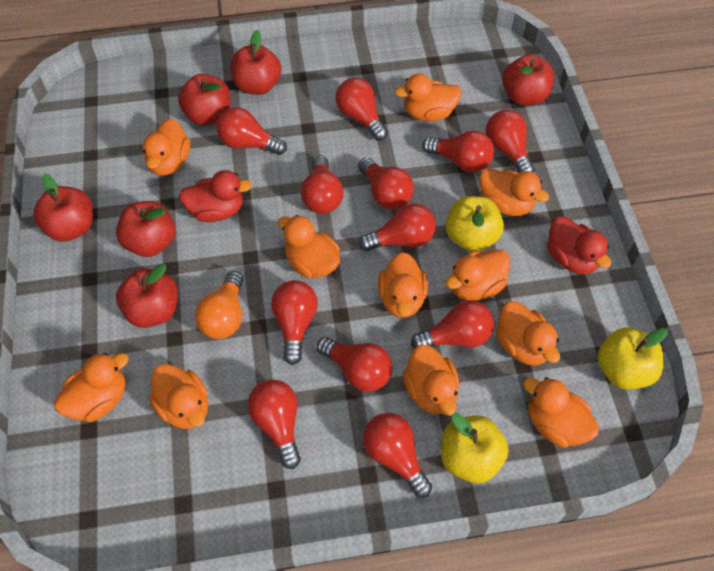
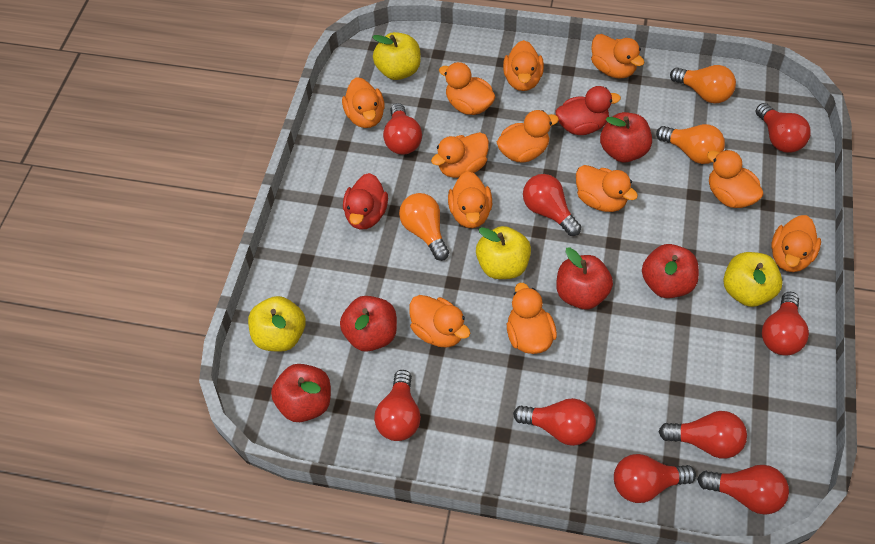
orange duck: [54,353,129,422] [142,119,190,176] [149,364,208,429] [278,215,340,278] [378,252,428,318] [394,74,461,121] [403,345,459,416] [445,250,511,301] [479,168,549,216] [496,301,560,366] [523,377,599,447] = 11 -> [342,77,385,128] [409,295,470,348] [431,132,489,178] [439,62,496,115] [448,171,492,228] [497,110,559,163] [503,40,544,91] [507,283,557,354] [576,165,638,212] [591,34,644,79] [707,150,764,208] [771,215,821,272] = 12
orange light bulb: [195,271,243,339] = 1 -> [399,193,449,261] [656,124,725,164] [670,65,736,104] = 3
red apple: [33,174,93,242] [116,201,176,257] [116,264,178,328] [178,74,231,126] [231,30,281,95] [502,54,554,105] = 6 -> [271,364,331,422] [340,296,397,352] [556,248,613,309] [600,112,652,162] [642,244,699,298] = 5
red light bulb: [216,107,287,155] [247,380,301,469] [271,280,318,365] [301,155,343,214] [317,337,393,392] [335,78,388,141] [358,157,414,210] [359,204,436,251] [363,413,432,498] [411,300,494,349] [422,131,494,173] [486,109,535,173] = 12 -> [374,370,421,441] [383,103,422,155] [513,398,596,446] [523,174,581,236] [614,454,696,503] [658,411,747,459] [697,465,789,515] [756,103,811,153] [762,292,809,356] = 9
yellow apple: [441,413,509,483] [445,196,504,252] [597,327,668,389] = 3 -> [248,296,306,352] [373,32,421,80] [476,226,531,279] [723,252,783,307] = 4

